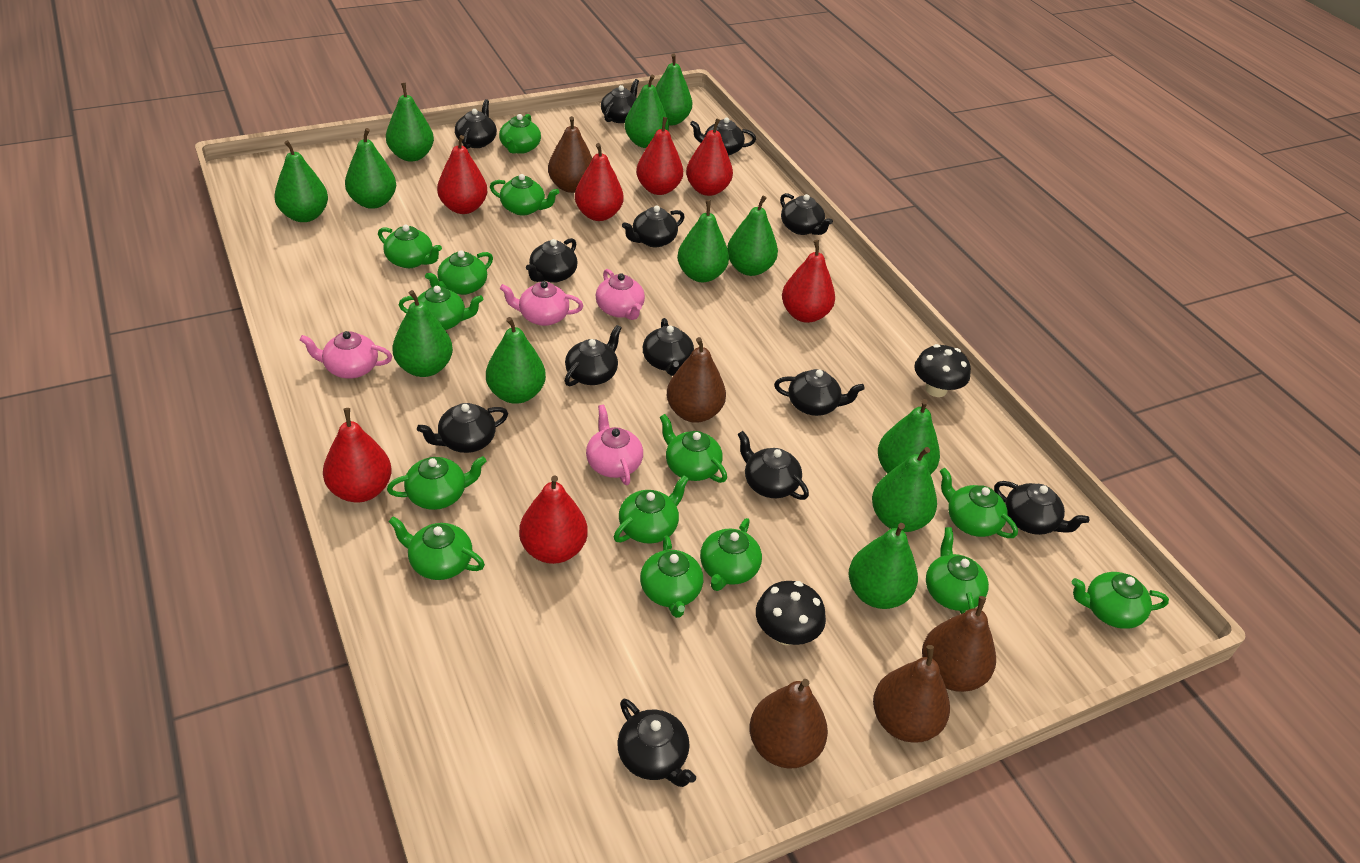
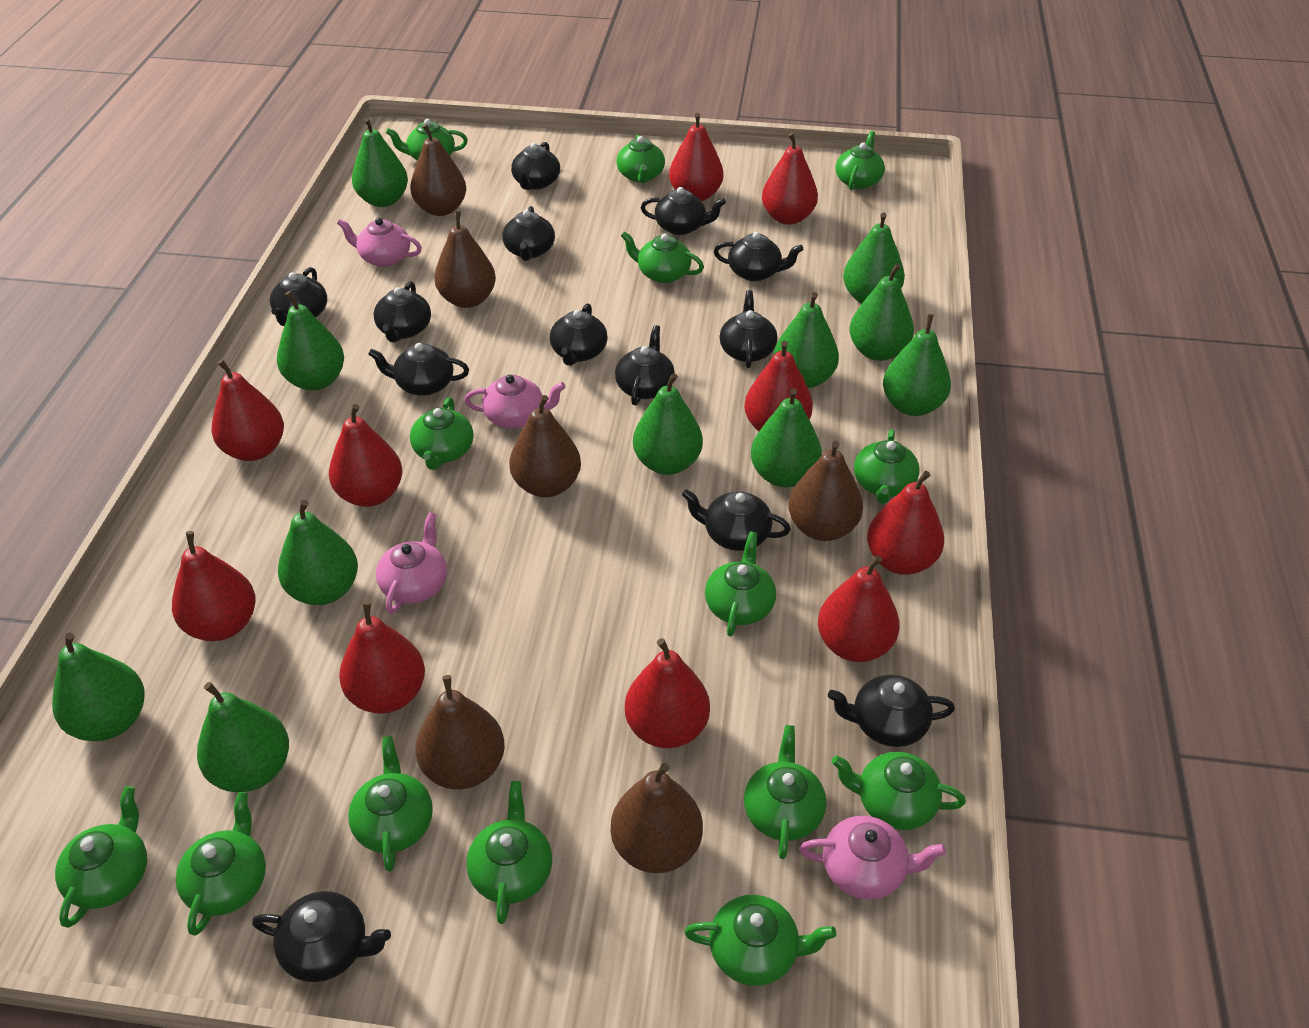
black mushroom: [756,581,826,645] [914,344,971,397] = 2 -> none = 0
brown pear: [548,116,592,193] [667,337,726,423] [749,679,828,768] [873,645,950,743] [922,596,996,692] = 5 -> [410,124,467,216] [416,675,505,789] [434,210,496,308] [509,395,581,497] [611,763,703,873] [788,441,863,541] = 6
green pear: [274,140,328,222] [345,128,396,209] [386,83,434,162] [393,290,453,377] [486,317,546,404] [624,75,669,148] [655,53,692,125] [677,200,729,282] [727,195,778,276] [848,523,918,609] [872,447,937,532] [878,399,940,474] = 12 -> [52,633,145,741] [197,682,289,792] [277,291,344,390] [278,500,358,605] [352,118,408,207] [633,373,703,475] [751,388,822,487] [773,292,839,388] [843,212,905,304] [849,263,914,361] [883,314,951,416] = 11
red pear: [323,408,392,503] [437,135,487,214] [519,475,588,564] [575,143,624,221] [636,117,683,195] [686,118,733,196] [782,240,835,323] = 7 -> [172,531,255,641] [211,359,284,461] [329,404,403,507] [339,601,425,714] [625,638,710,748] [669,113,724,201] [744,341,813,431] [762,132,818,225] [818,555,900,662] [867,471,944,575] = 10

